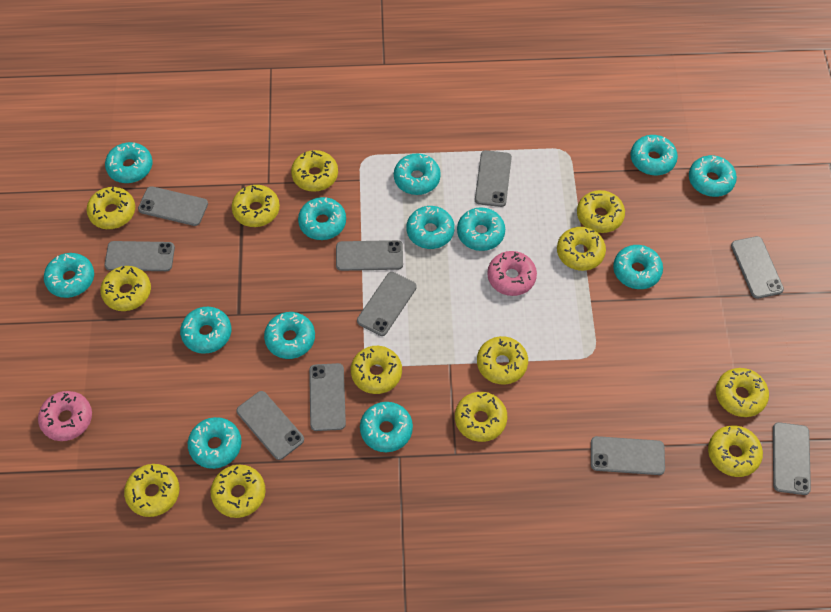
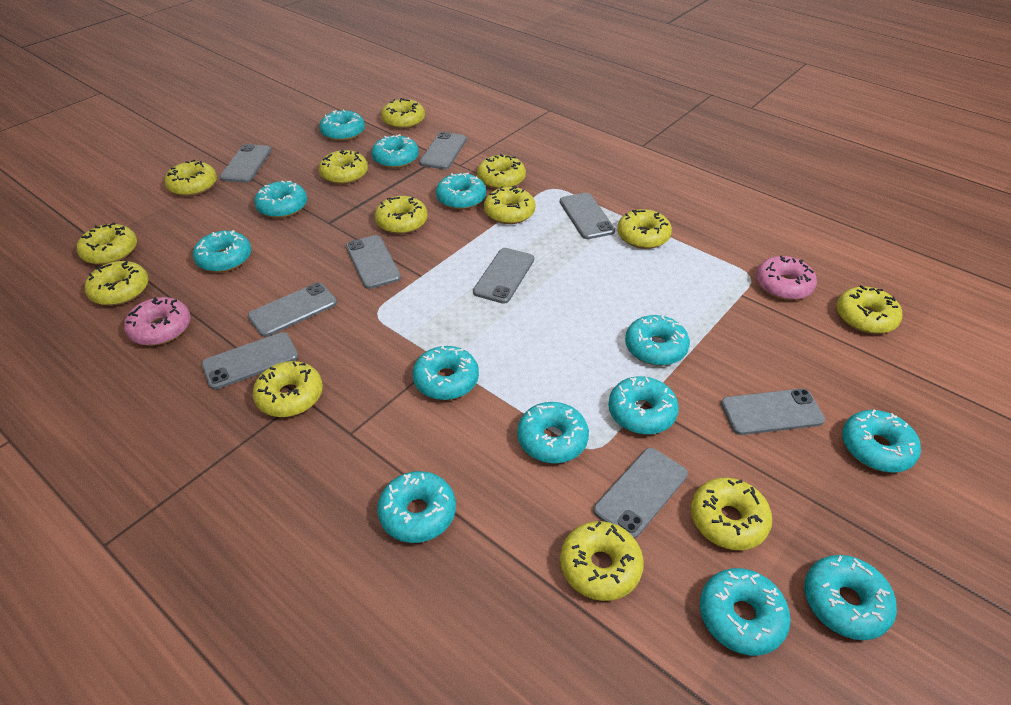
grey phone: [104,241,175,271] [138,186,208,226] [237,391,304,460] [309,363,346,431] [336,240,403,271] [357,272,417,336] [475,150,512,207] [591,436,665,475] [731,236,784,299] [773,422,811,495] = 10 -> [202,332,298,390] [220,144,272,183] [248,283,337,337] [346,235,401,289] [419,132,467,170] [473,248,534,304] [560,193,615,239] [593,448,688,539] [721,389,825,435] = 9

